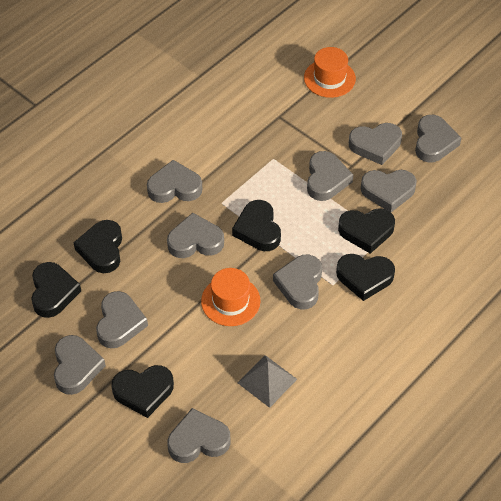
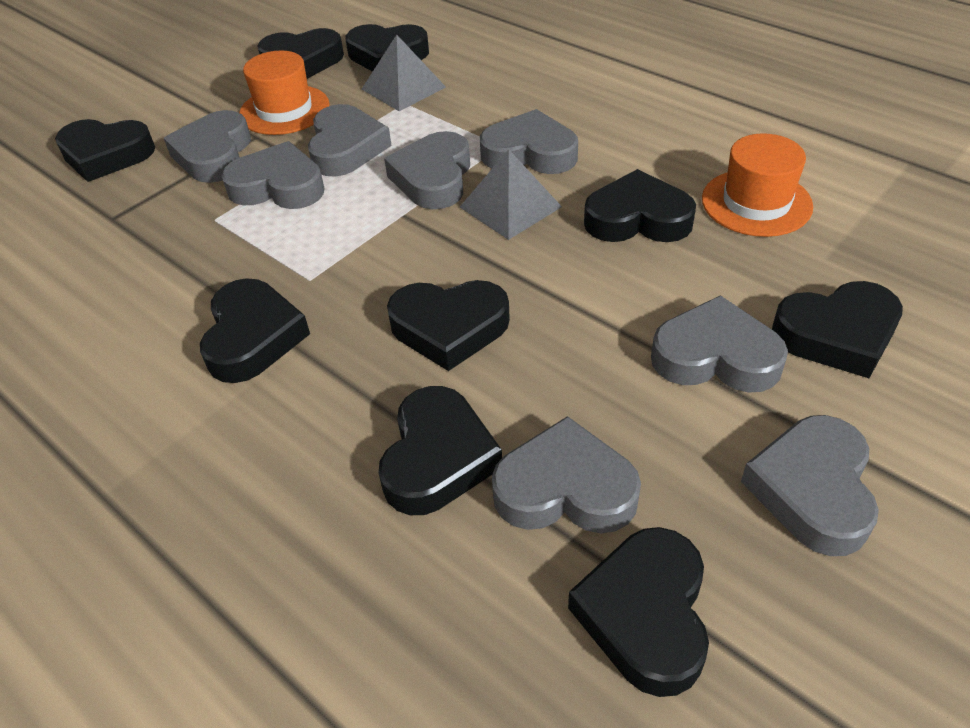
black heart: [31,262,81,318] [74,220,122,273] [111,365,174,418] [232,200,281,251] [336,254,395,301] [338,208,395,254] = 6 -> [55,119,155,182] [200,278,310,383] [257,28,344,79] [345,24,429,72] [379,386,502,515] [387,280,510,371] [568,527,709,697] [584,169,696,242] [772,281,903,378] = 9
grey heart: [54,335,106,395] [96,291,148,348] [147,160,202,203] [167,213,224,258] [167,408,231,463] [273,255,322,309] [307,151,353,201] [349,123,402,165] [361,170,417,212] [415,115,461,163] = 10 -> [164,110,251,183] [221,141,325,209] [308,104,392,177] [384,131,470,209] [480,109,578,174] [492,416,641,533] [651,295,788,393] [741,415,879,556] = 8
grey pyramid: [238,355,297,408] = 1 -> [362,35,446,111] [460,149,562,240] = 2

